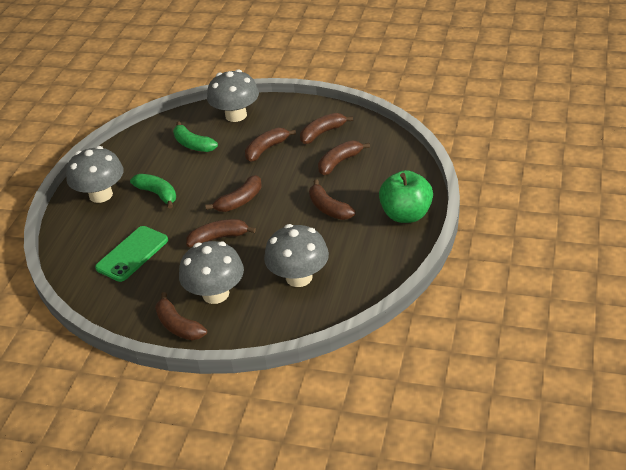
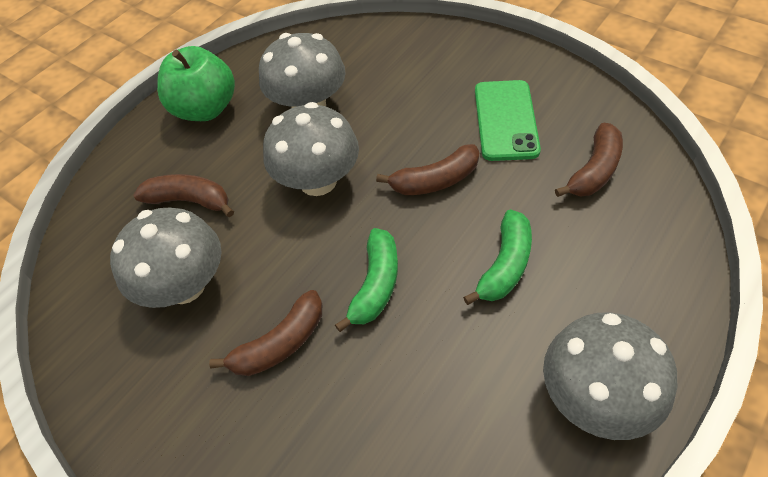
brown banana: [155,292,207,340] [186,219,256,247] [205,175,262,212] [245,128,296,162] [300,113,353,144] [309,180,356,220] [318,141,370,175] = 7 -> [133,174,234,217] [209,290,322,376] [376,144,479,195] [555,123,623,197] = 4

